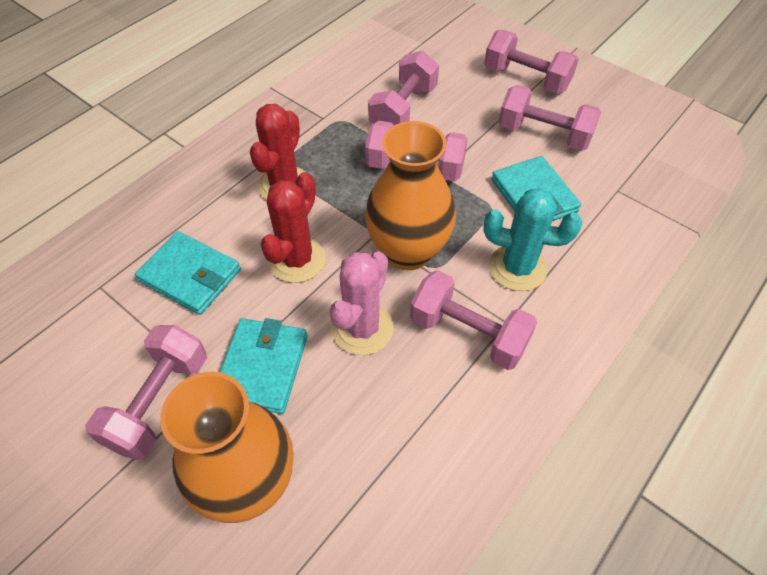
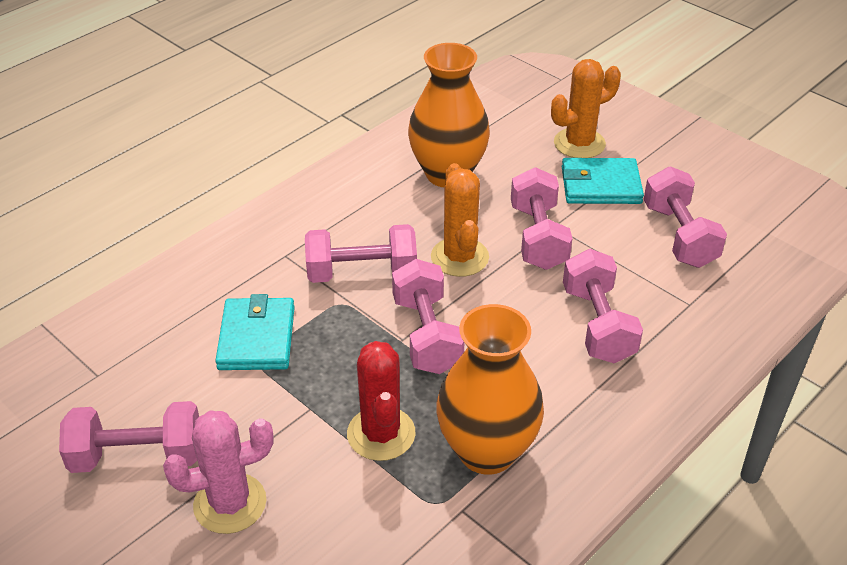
orange cactus: none = 0 -> [431,163,489,277] [551,59,621,158] = 2
red cactus: [250,104,305,200] [260,172,326,283] = 2 -> [347,341,416,461] = 1
turquoise cactus: [483,188,582,291] = 1 -> none = 0
turquoise wallet: [135,231,241,315] [220,318,308,414] [491,156,581,221] = 3 -> [215,294,295,370] [562,158,644,204] = 2

